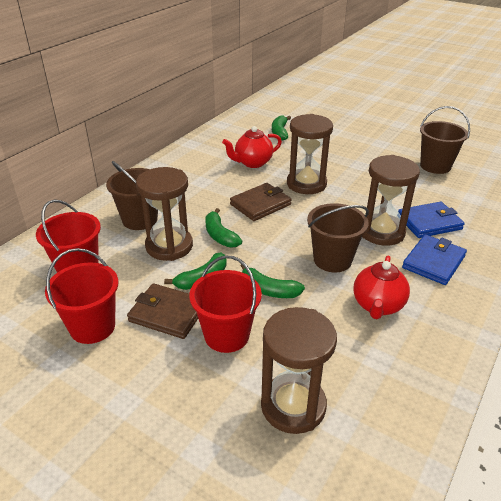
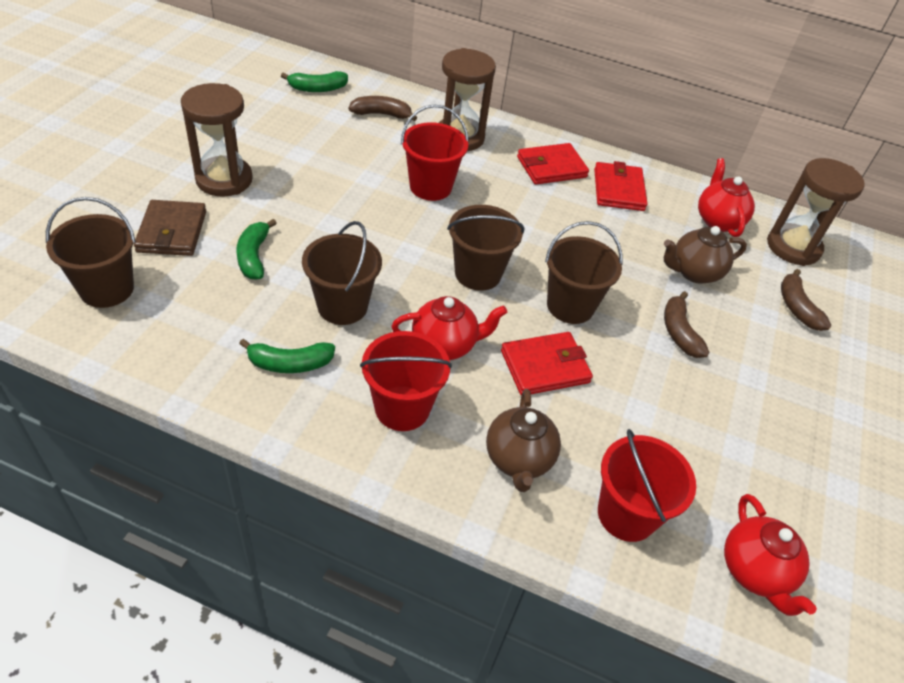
blue wallet: [398,202,465,238] [402,234,467,285] = 2 -> none = 0
brown banana: none = 0 -> [349,96,417,121] [664,291,710,358] [781,269,831,331] = 3
brown bucket: [106,161,158,230] [307,203,369,272] [420,106,470,174] = 3 -> [46,197,136,308] [302,221,382,325] [447,205,524,291] [545,221,623,324] = 4
brown hourglass: [136,167,193,261] [261,307,337,434] [287,114,333,194] [362,155,420,246] = 4 -> [181,83,253,197] [439,48,496,151] [767,158,865,266] = 3
brown teapot: none = 0 -> [486,389,561,492] [664,226,747,284] = 2
brown wallet: [127,283,198,339] [230,183,292,221] = 2 -> [134,200,206,256] = 1
green banana: [164,252,227,290] [205,208,242,247] [240,264,305,298] [272,115,291,141] = 4 -> [236,219,277,280] [239,339,335,373] [281,71,348,92] = 3
red teapot: [222,126,282,168] [353,256,410,319] = 2 -> [392,296,507,360] [698,158,755,237] [724,494,817,616] = 3
red wallet: none = 0 -> [501,332,593,395] [517,143,589,185] [594,161,647,211] = 3

